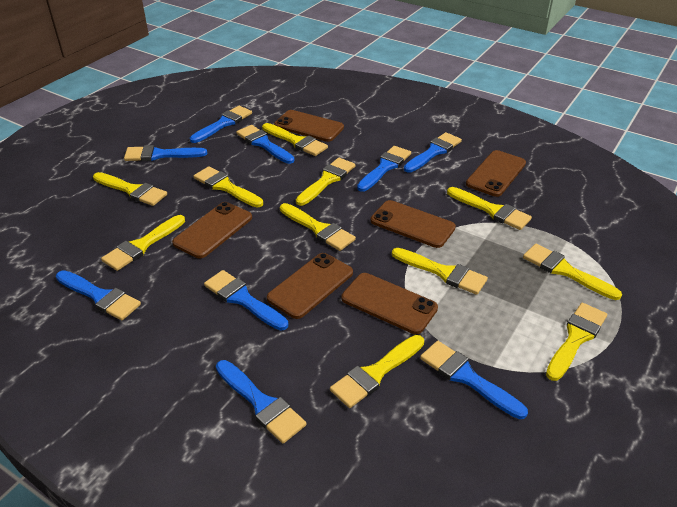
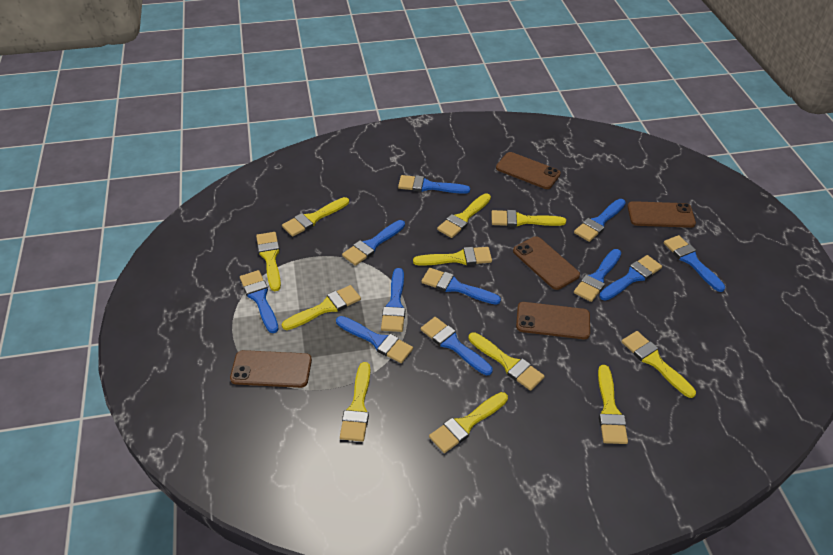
blue brush: [56,270,141,320] [124,145,207,161] [190,106,252,143] [204,270,288,331] [216,360,306,444] [236,125,295,164] [357,146,411,192] [404,132,462,173] [420,341,528,419] = 9 -> [240,270,279,333] [336,316,413,363] [342,220,405,266] [381,268,405,332] [398,175,470,194] [421,268,501,305] [421,317,493,375] [574,199,626,242] [574,249,621,302] [599,255,662,301] [664,235,725,292] = 11
brown phone: [172,202,252,258] [267,253,353,319] [274,110,344,142] [342,273,438,334] [371,200,456,248] [466,150,526,197] = 6 -> [230,350,312,388] [496,152,561,189] [513,236,580,290] [516,302,590,339] [628,201,696,228] = 5

